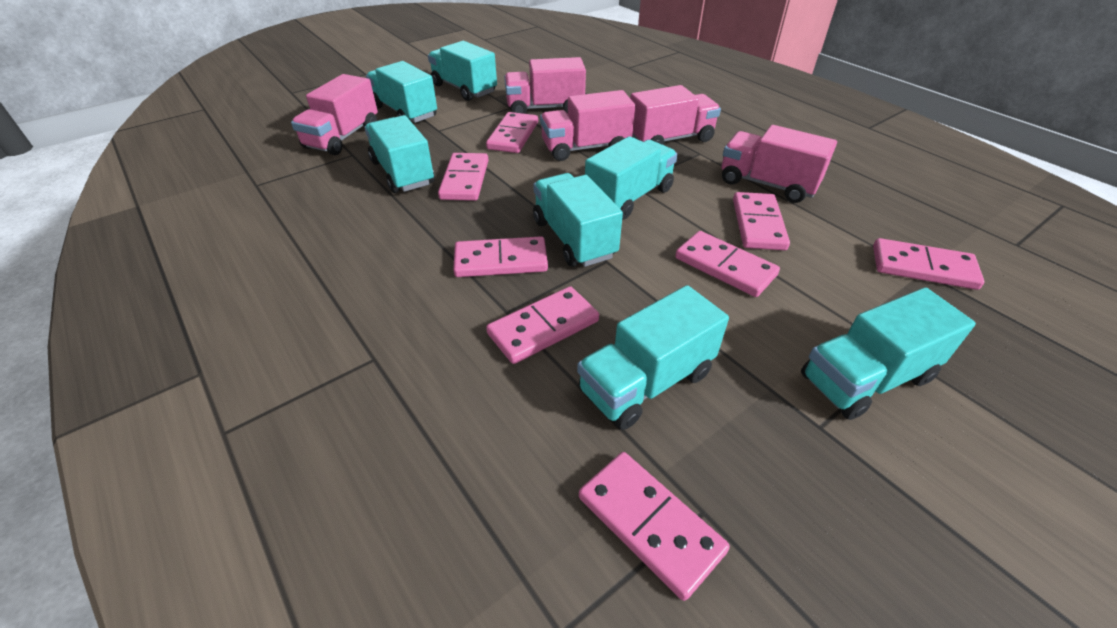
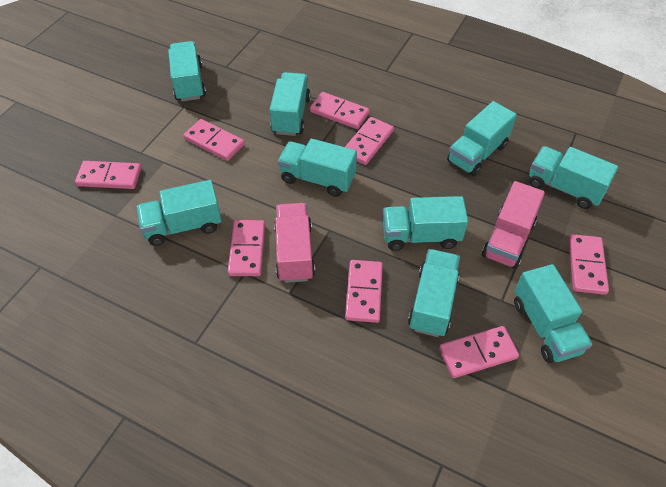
pink truck: [291,74,378,155] [504,57,586,114] [540,90,635,161] [630,85,721,145] [722,125,837,203] = 5 -> [274,203,315,283] [482,181,545,269] = 2
turquoise truck: [364,115,435,193] [366,61,437,123] [428,41,497,101] [533,173,623,267] [577,285,729,430] [585,136,678,219] [801,288,976,420] = 7 -> [136,180,222,246] [168,41,206,101] [269,72,310,136] [278,138,357,197] [383,196,468,251] [408,249,460,337] [447,101,517,176] [514,264,592,363] [529,146,618,209] = 9

